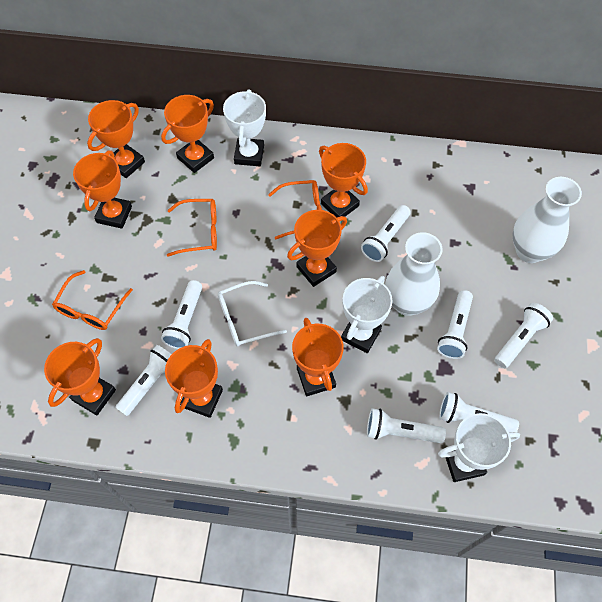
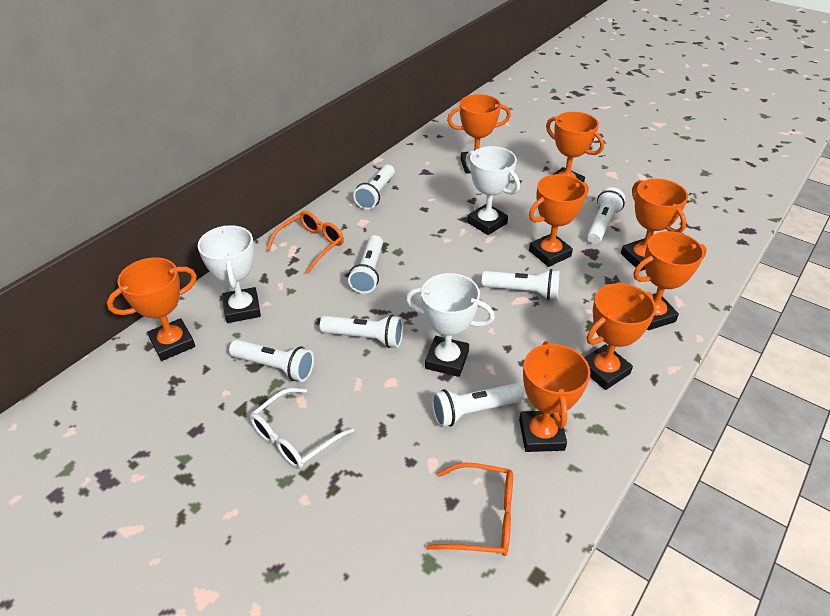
orange glasses: [52,270,133,330] [167,199,217,257] [268,180,322,239] = 3 -> [266,211,344,274] [426,463,513,556] = 2
white vase: [385,232,443,316] [512,177,582,263] = 2 -> none = 0

